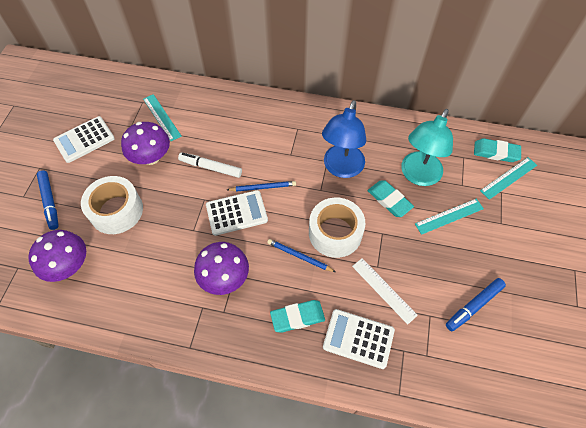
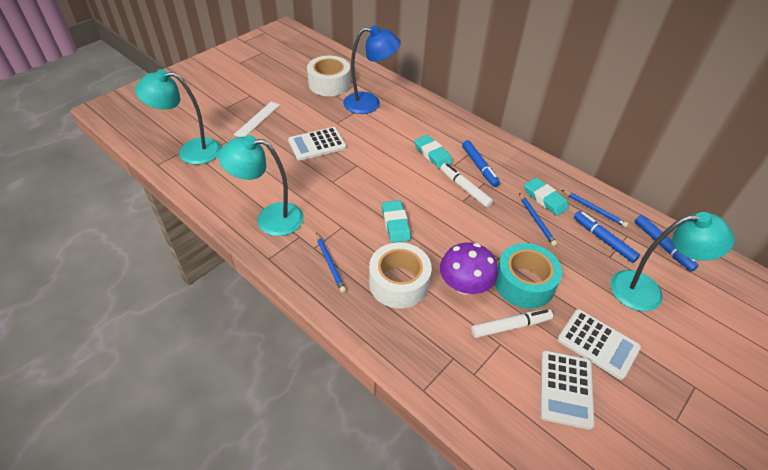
blue marker: [37,171,59,230] [446,278,506,331] = 2 -> [462,140,500,187] [574,211,640,263] [635,215,699,272] = 3
blue pencil: [227,181,296,192] [267,239,336,272] = 2 -> [316,233,346,293] [519,193,557,246] [562,190,628,227] = 3
purple mushroom: [28,230,86,282] [121,122,170,165] [194,242,249,295] = 3 -> [440,242,498,295] = 1
turquoise lamp: [401,109,453,186] = 1 -> [135,69,221,165] [218,135,304,236] [610,212,734,311] = 3
turquoise ruler: [143,94,182,141] [415,199,484,235] [480,157,537,200] = 3 -> none = 0
turquoise tape: none = 0 -> [495,243,562,309] = 1
white marker: [178,153,242,178] = 1 -> [440,163,493,208] [471,309,553,338] = 2

